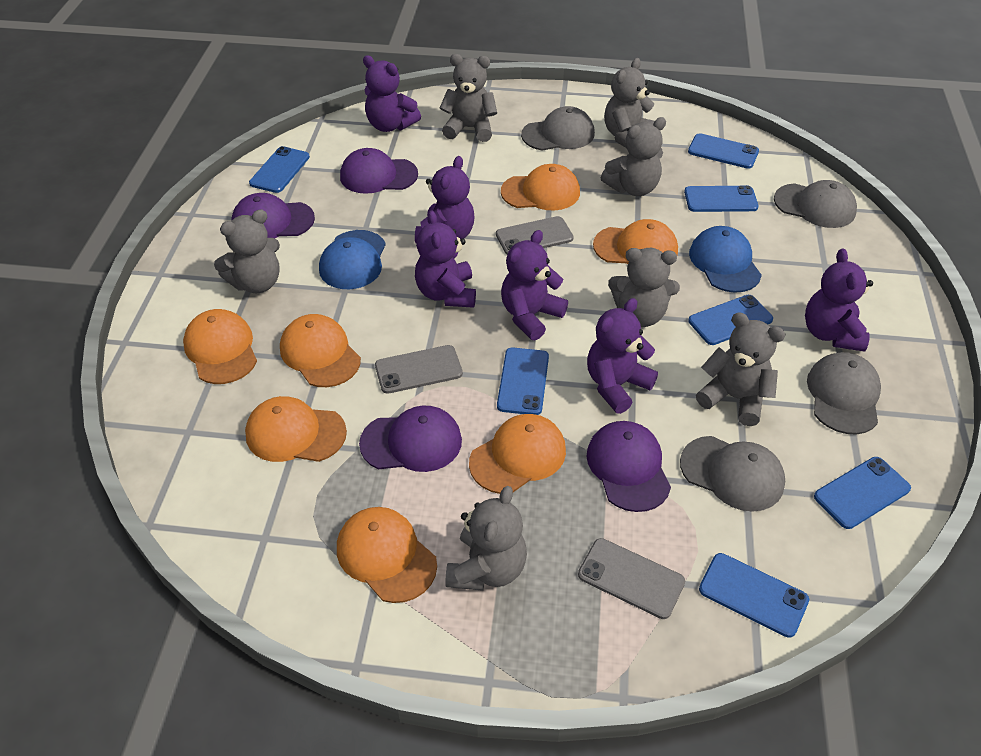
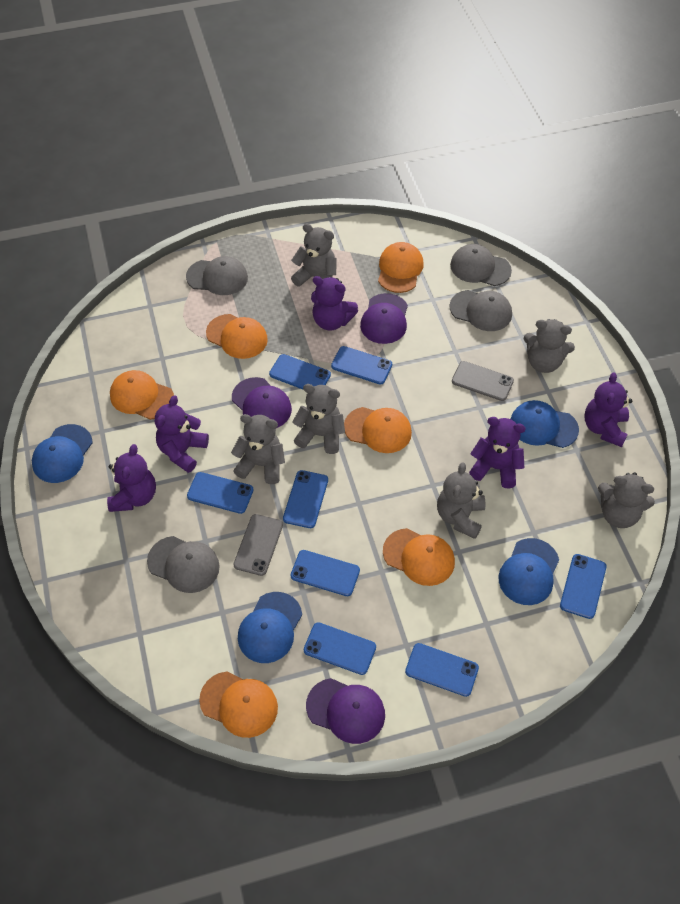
blue cap: [319,230,386,289] [689,226,762,293] = 2 -> [32,424,93,483] [238,592,302,663] [498,538,559,605] [510,400,579,448] = 4
blue phone: [249,146,310,193] [497,347,549,415] [684,185,758,212] [688,133,759,169] [688,295,773,345] [699,553,809,638] [814,457,911,529] = 7 -> [187,472,254,514] [269,354,331,389] [283,470,328,528] [290,550,360,596] [304,622,376,675] [331,346,392,385] [405,643,479,697] [560,554,607,619] = 8
grey phone: [375,345,463,394] [496,216,574,255] [578,538,685,619] = 3 -> [233,514,283,576] [452,361,514,401] = 2
grey teddy bear: [214,210,280,293] [440,54,497,142] [445,486,527,591] [601,117,666,196] [604,58,655,148] [608,248,680,327] [696,312,786,426] = 7 -> [231,414,285,484] [291,223,336,286] [292,384,345,454] [437,462,485,539] [523,319,575,373] [598,472,655,528] = 6
orange cap: [183,309,257,384] [245,396,347,462] [280,314,361,387] [337,507,437,603] [469,414,566,494] [501,164,580,210] [593,219,678,264] = 7 -> [110,370,174,420] [199,672,278,738] [206,314,268,359] [344,407,412,453] [378,242,424,293] [383,528,455,586] = 6
purple cap: [232,193,315,238] [340,148,418,194] [359,406,462,472] [586,421,671,512] = 4 -> [232,377,292,428] [306,678,385,744] [360,293,408,344] = 3
purple teddy bear: [363,55,421,132] [415,156,475,243] [415,210,476,308] [501,230,568,340] [587,298,658,414] [805,249,873,352] = 6 -> [107,444,156,512] [155,396,209,473] [311,276,358,330] [469,417,526,488] [584,372,632,447] = 5

